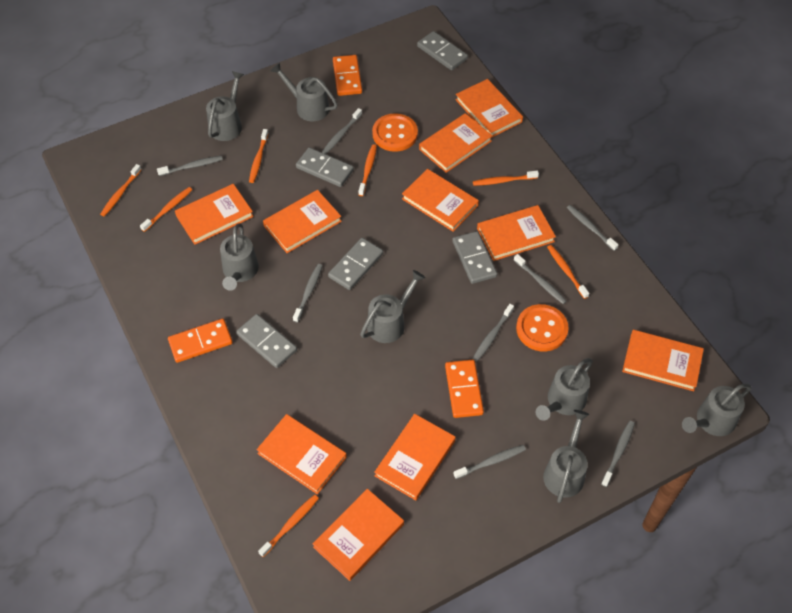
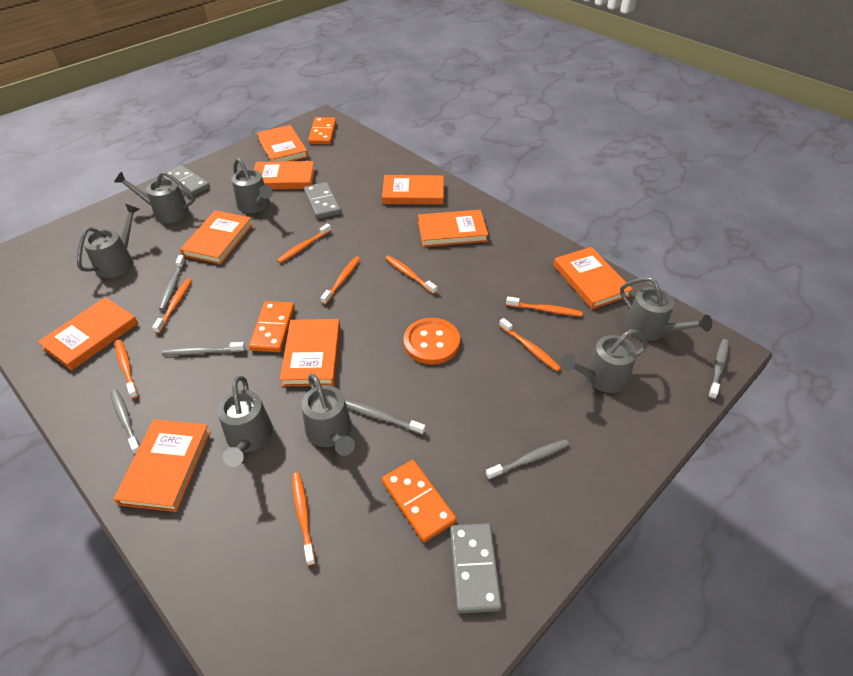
grey domino: [236,314,297,368] [296,147,354,187] [328,238,383,290] [417,31,468,70] [452,231,497,284] = 5 -> [162,165,210,197] [304,182,341,219] [450,523,502,614] = 3
grey toothbrush: [157,156,223,176] [293,264,323,323] [322,108,362,154] [454,445,526,479] [473,304,514,362] [514,254,567,304] [567,205,618,251] [601,421,635,487] = 8 -> [110,389,140,455] [159,255,186,310] [162,342,245,355] [345,400,425,435] [486,439,569,480] [708,339,729,399] = 6
orange book: [175,184,254,245] [257,414,347,494] [263,190,342,253] [313,489,404,581] [374,414,456,500] [402,169,479,232] [419,113,493,173] [455,79,523,138] [477,205,556,261] [622,330,704,391] = 10 -> [38,297,138,371] [114,419,211,512] [180,210,253,265] [254,161,315,189] [257,125,308,162] [280,319,340,387] [382,175,444,205] [418,210,488,247] [553,247,633,309] = 9
orange button: [372,113,418,152] [516,304,569,351] = 2 -> [403,318,460,365] = 1
orange toothbrush: [100,164,142,217] [140,187,192,232] [249,129,269,183] [258,494,319,557] [358,144,377,196] [473,171,539,186] [547,245,589,299] = 7 -> [115,340,138,399] [152,279,192,334] [277,223,331,263] [292,473,316,566] [321,257,360,304] [385,256,437,294] [499,318,561,372] [506,297,582,317] = 8

